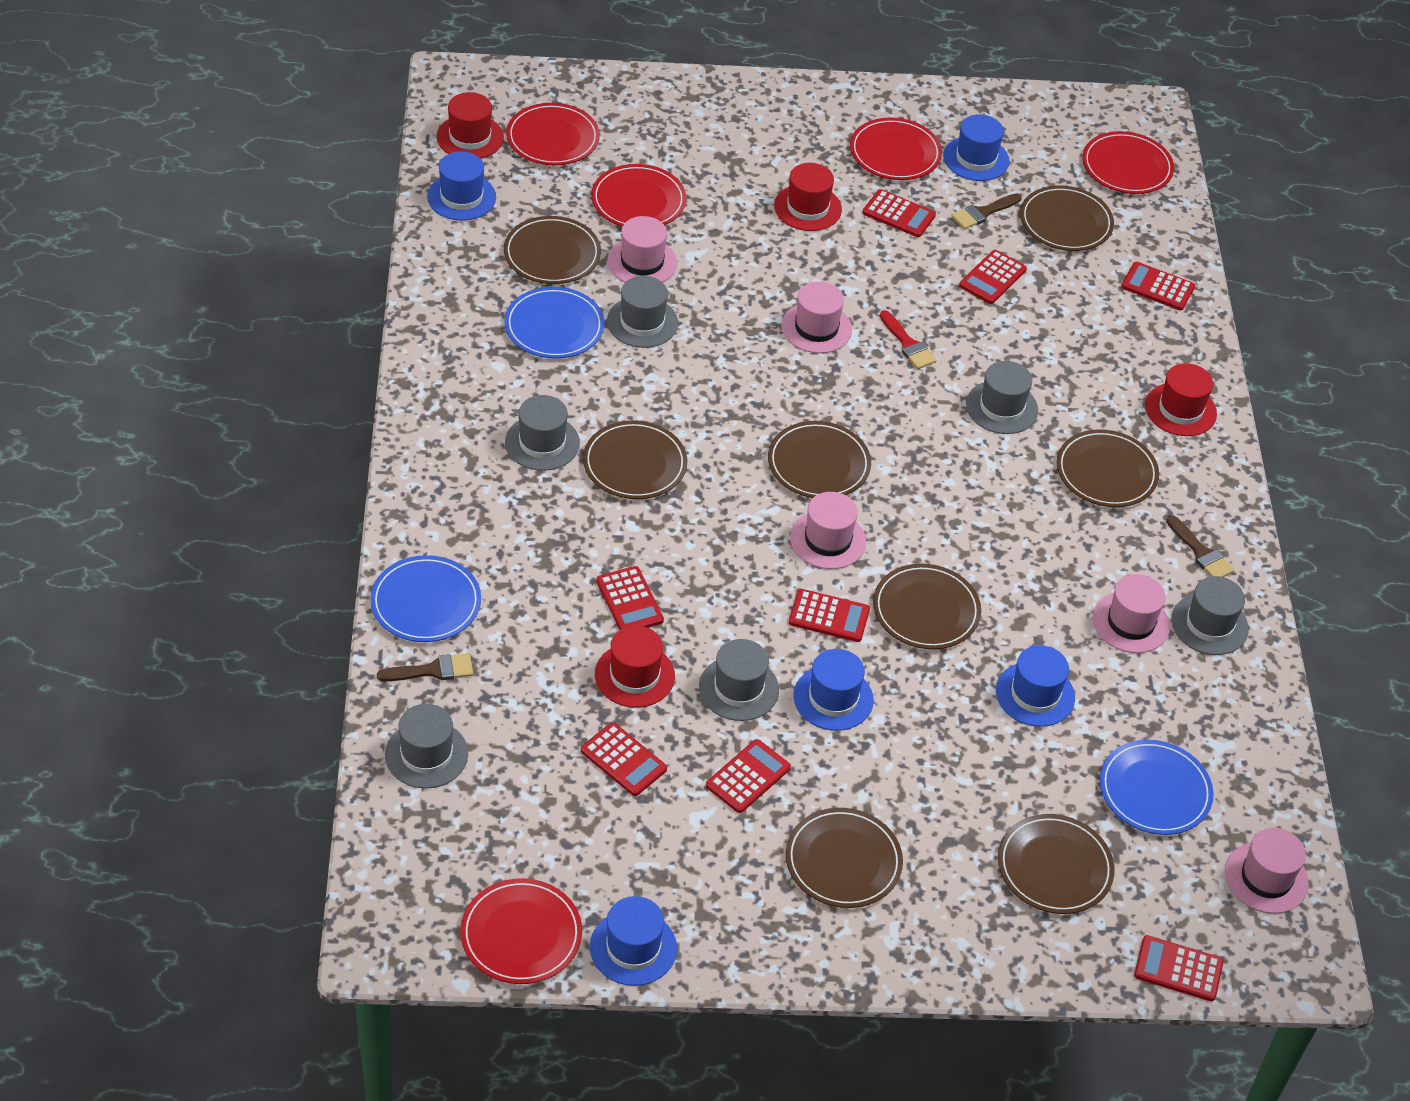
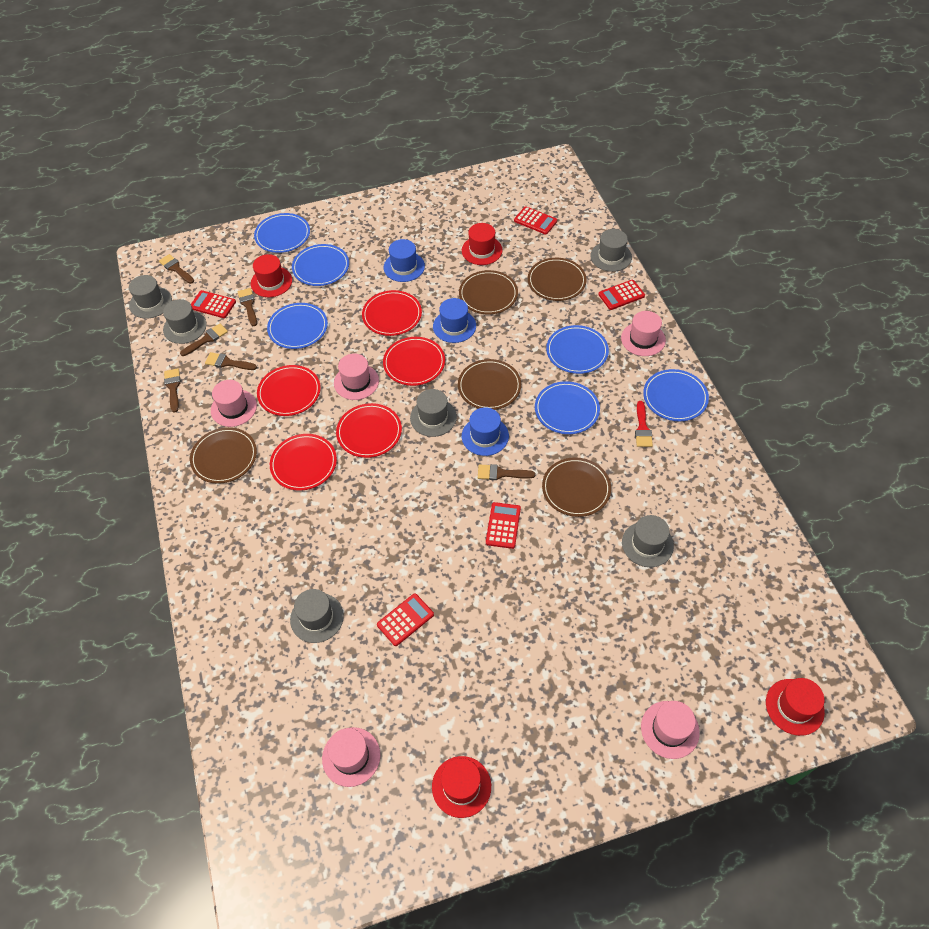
blue hat: [427,151,496,221] [590,896,677,986] [793,649,874,731] [943,114,1010,181] [996,645,1075,727] = 5 -> [384,239,425,282] [433,298,476,343] [462,407,509,456] = 3
blue plate: [370,555,481,642] [505,287,604,359] [1100,740,1214,835] = 3 -> [254,213,310,253] [267,303,328,349] [292,244,349,286] [535,381,600,434] [546,325,609,374] [643,369,709,421] = 6
brown brush: [377,653,473,681] [951,193,1022,229] [1166,515,1234,577] = 3 -> [159,254,194,284] [164,368,181,413] [180,323,228,356] [205,352,257,370] [238,288,257,326] [478,464,535,480] = 6
brown plate: [504,216,601,284] [583,421,687,499] [768,421,871,498] [786,808,903,908] [873,564,981,649] [998,814,1115,914] [1020,186,1114,251] [1056,429,1159,507] = 8 -> [190,427,257,484] [458,359,521,410] [459,270,518,314] [528,258,587,301] [542,457,611,517] = 5
red calculator: [581,722,667,796] [596,566,664,630] [706,739,791,813] [789,589,870,642] [862,189,936,237] [959,250,1027,304] [1121,262,1195,310] [1134,935,1224,1001] = 8 -> [191,290,236,318] [377,593,434,646] [486,502,521,549] [514,206,557,235] [598,280,645,310] = 5

